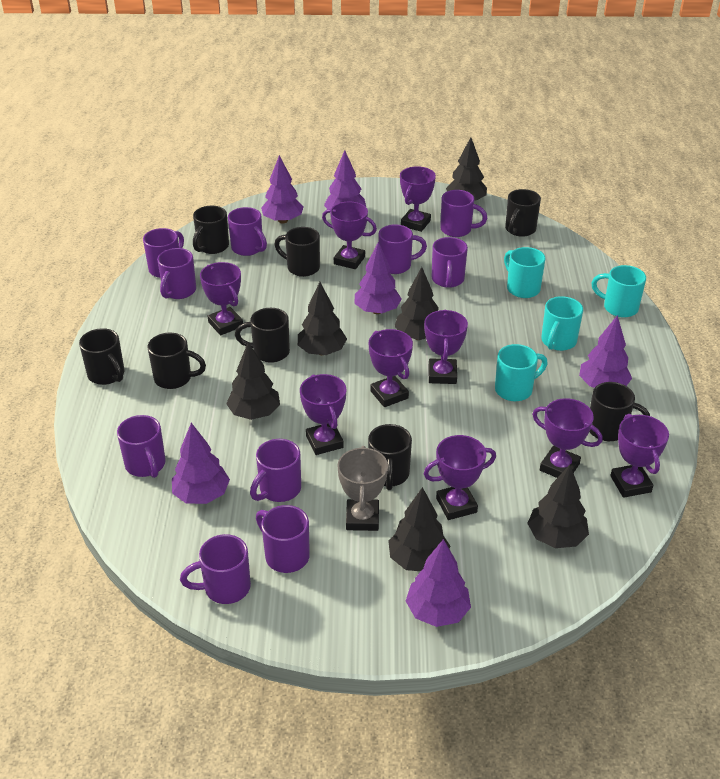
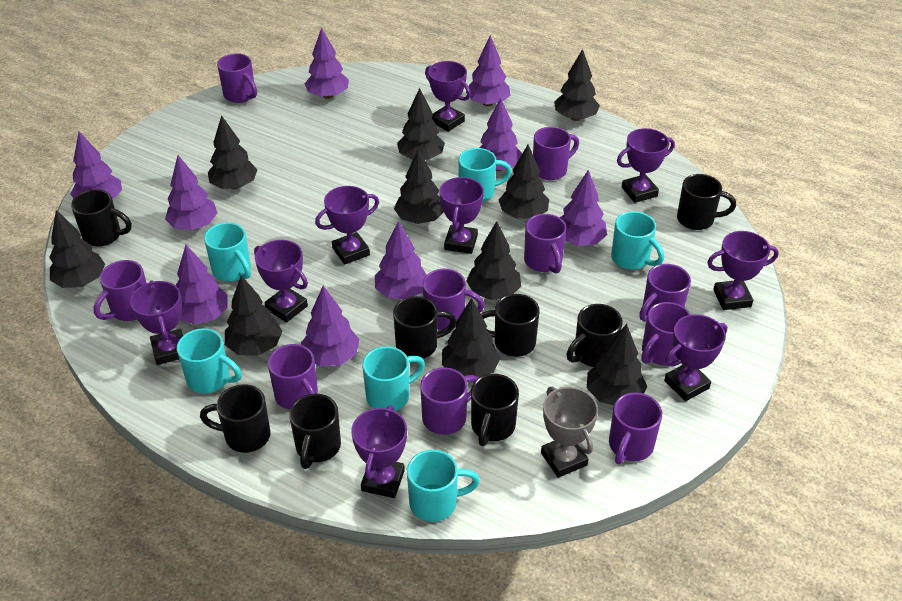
black tree: [226,342,280,420] [298,282,347,355] [388,487,450,571] [394,267,439,340] [446,137,487,201] [527,465,589,548] = 6 -> [49,210,105,288] [208,115,257,190] [225,275,283,356] [394,148,444,224] [397,88,445,160] [442,298,500,378] [466,221,521,300] [499,145,549,219] [554,49,600,121] [587,324,647,405] = 10
purple tree: [172,423,230,504] [261,155,304,224] [324,150,366,209] [355,242,402,314] [406,539,471,627] [579,315,632,388] = 6 -> [71,132,122,200] [165,155,217,230] [176,245,228,325] [301,286,360,367] [305,28,349,99] [375,221,427,299] [466,35,510,106] [479,98,522,171] [560,170,607,246] = 9
turquoise mug: [495,344,547,401] [504,247,546,298] [541,296,583,351] [592,265,646,318] = 4 -> [177,328,242,393] [204,222,251,281] [362,346,425,411] [407,450,480,522] [458,148,512,202] [611,211,664,270] = 6

